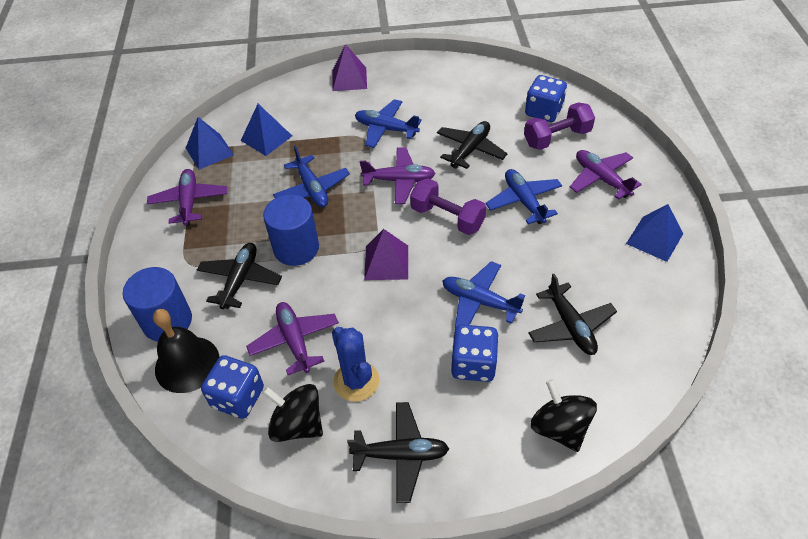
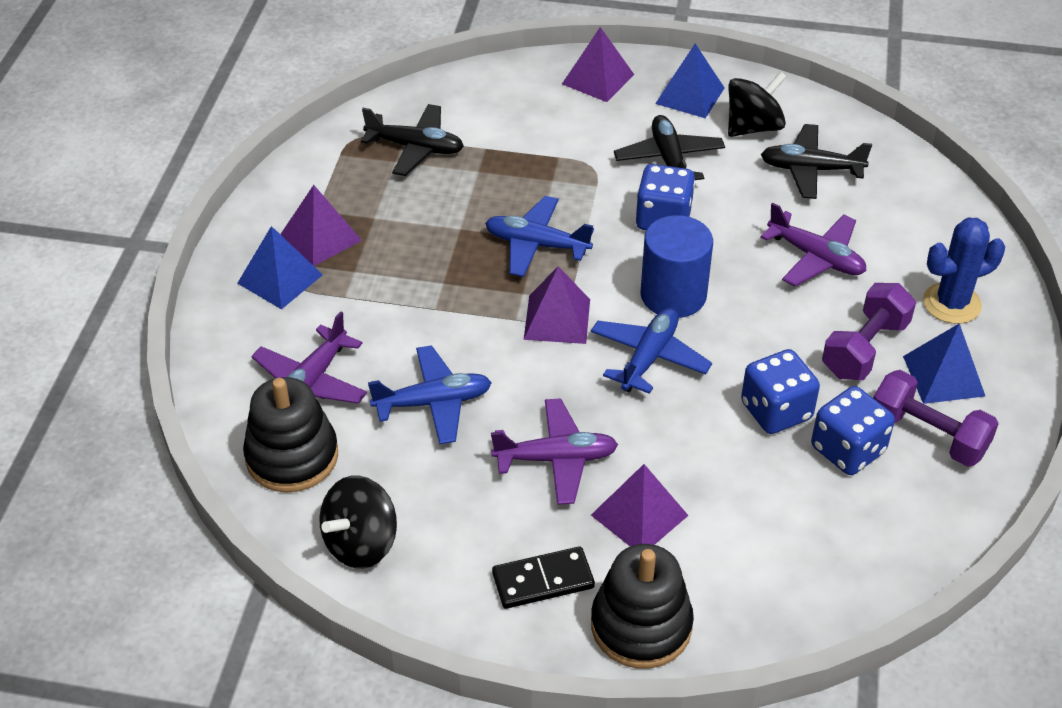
black bell: [153,309,219,393] = 1 -> none = 0
black domino: none = 0 -> [492,546,595,609] = 1
black plane: [197,243,282,309] [347,402,449,503] [437,121,508,169] [528,274,617,355] = 4 -> [361,104,464,176] [614,115,725,180] [761,124,872,199] = 3
black stacking toy: none = 0 -> [243,377,338,492] [591,544,694,669] = 2
blue cylinder: [123,267,192,342] [263,195,319,266] = 2 -> [640,215,713,318] = 1
blue plane: [273,146,350,207] [355,99,422,148] [443,261,525,329] [486,169,562,224] = 4 -> [368,345,492,445] [485,196,594,277] [591,308,712,394] = 3
purple plane: [147,169,227,226] [246,302,339,375] [360,147,436,204] [570,150,642,200] = 4 -> [252,311,367,404] [491,398,618,505] [760,203,866,286] = 3
purple pyramid: [332,44,367,91] [364,229,408,280] = 2 -> [280,185,362,266] [524,266,590,344] [562,27,634,102] [591,464,689,546] = 4

